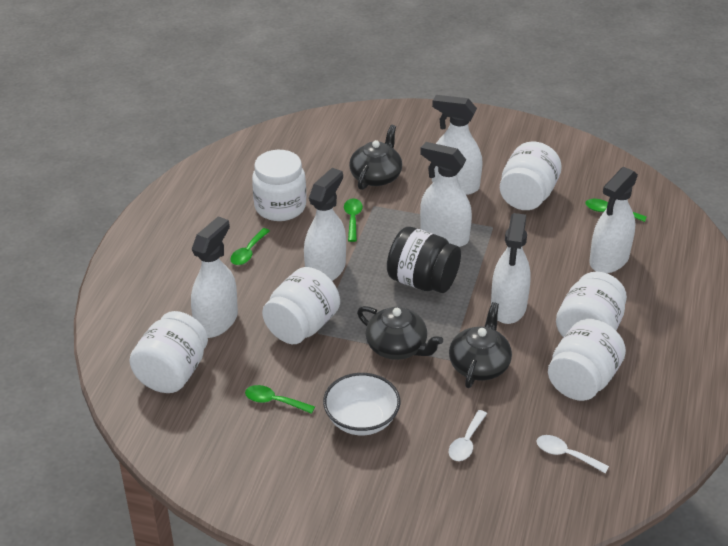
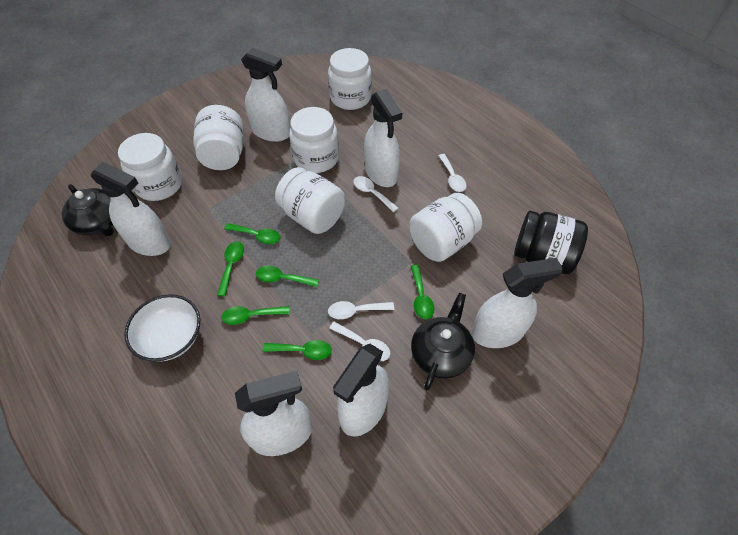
black teapot: [349,125,402,190] [357,306,443,360] [449,302,512,388] = 3 -> [62,184,114,236] [411,293,475,390] = 2
green spoon: [230,228,270,265] [245,385,315,414] [344,198,363,242] [585,199,646,222] = 4 -> [217,242,244,296] [221,306,289,325] [224,223,281,244] [256,266,319,287] [262,340,332,360] [411,265,434,319] = 6
white spoon: [449,410,487,461] [536,435,609,473] = 2 -> [328,301,394,319] [329,321,390,361] [353,176,398,212] [438,154,467,192] = 4

